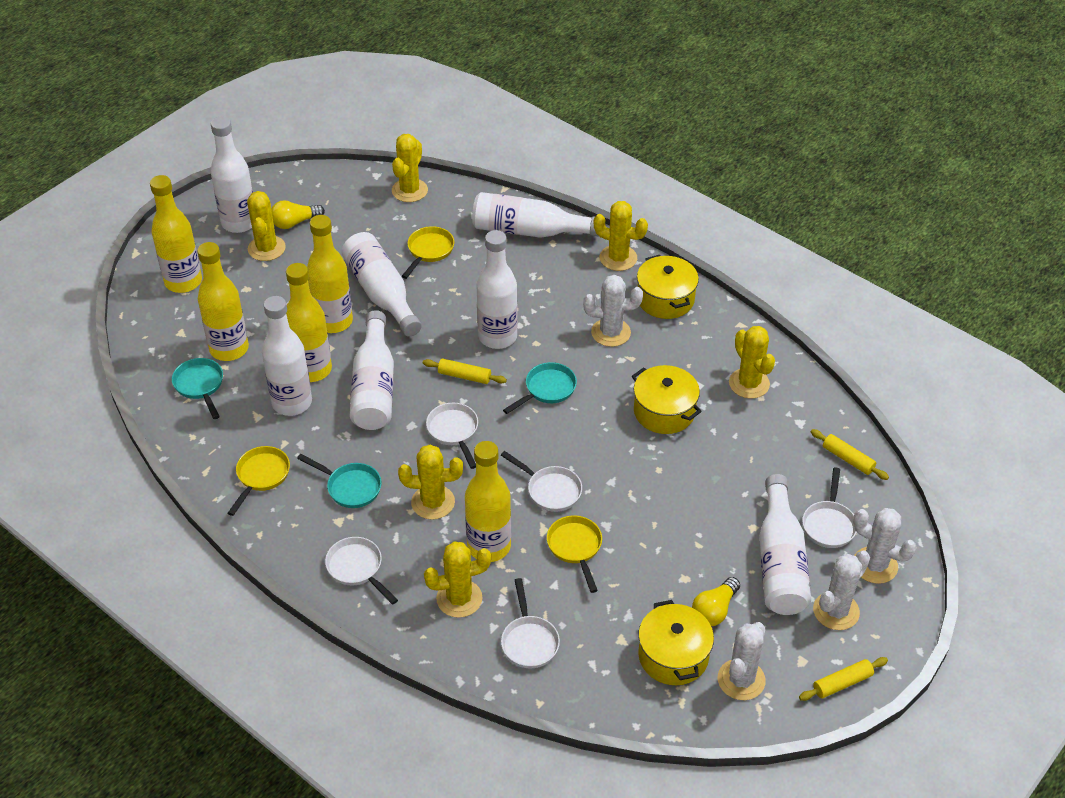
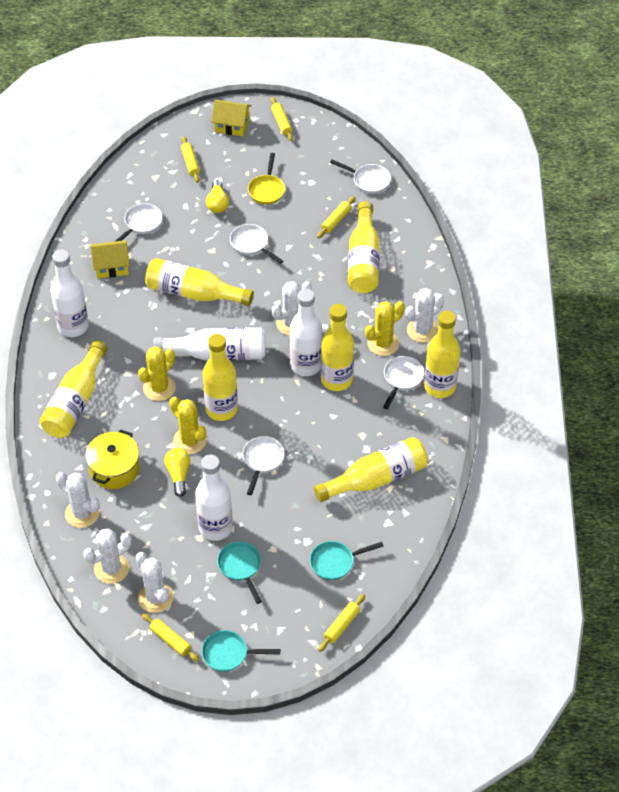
white bottle: [211,117,253,233] [262,296,312,416] [341,232,422,337] [350,310,394,430] [472,192,599,238] [477,230,518,349] [759,474,811,615] = 7 -> [50,250,89,337] [153,328,265,361] [195,455,233,541] [290,289,322,376] = 4
white cactus: [583,275,643,347] [718,622,766,700] [813,550,870,630] [853,508,917,584] = 4 -> [56,472,100,528] [84,528,132,584] [136,552,174,613] [272,281,312,336] [405,288,444,343] = 5
yellow bottle: [150,175,202,293] [197,242,249,361] [286,263,332,382] [307,215,353,333] [465,441,511,562] = 5 -> [40,340,108,438] [145,258,254,306] [203,334,238,421] [314,437,428,502] [321,304,354,391] [348,201,380,293] [424,311,460,398] = 7
yellow cactus: [247,191,286,261] [392,134,428,202] [398,445,463,520] [424,542,491,618] [594,201,648,271] [729,326,775,399] = 6 -> [138,346,176,401] [169,397,207,454] [365,301,405,356] = 3
yellow house: none = 0 -> [90,240,130,279] [211,100,252,136] = 2
yellow pan: [228,446,290,516] [402,226,454,279] [547,516,602,593] = 3 -> [248,153,285,205] = 1
yellow pot: [632,365,702,434] [637,255,699,319] [638,600,714,685] = 3 -> [85,429,140,489] = 1
yellow rolling pin: [423,358,507,384] [799,657,888,701] [811,429,889,480] = 3 -> [142,613,199,662] [181,136,200,183] [271,97,293,141] [317,196,355,238] [318,594,365,652] = 5

